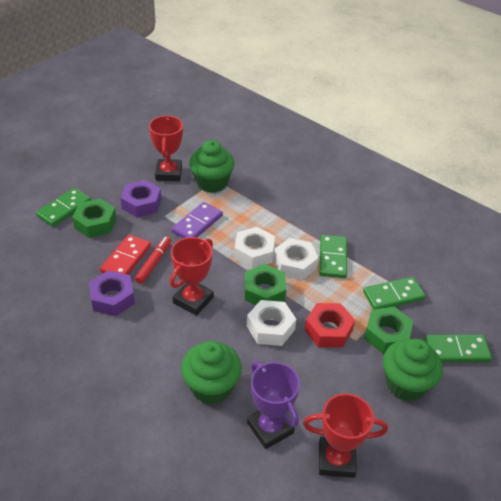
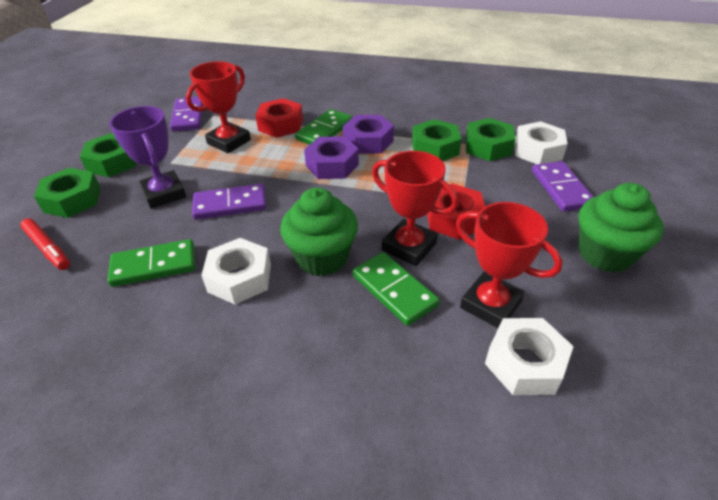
green cupcake: [181,341,242,404] [189,140,235,193] [383,339,443,401] = 3 -> [280,187,358,276] [579,183,664,272] = 2
green domino: [36,188,91,227] [319,235,347,278] [363,277,426,309] [425,335,492,362] = 4 -> [107,239,195,287] [295,109,353,145] [353,252,440,326] = 3
green nut: [72,199,116,238] [244,264,286,305] [364,307,413,354] = 3 -> [34,168,100,218] [80,133,136,177] [412,119,462,161] [465,118,516,161] = 4
purple domino: [172,202,223,238] = 1 -> [170,97,203,132] [192,184,267,220] [532,161,594,212] = 3
red domino: [100,234,151,275] = 1 -> none = 0
red nut: [305,303,355,348] = 1 -> [255,98,303,138] [427,184,485,240] = 2

